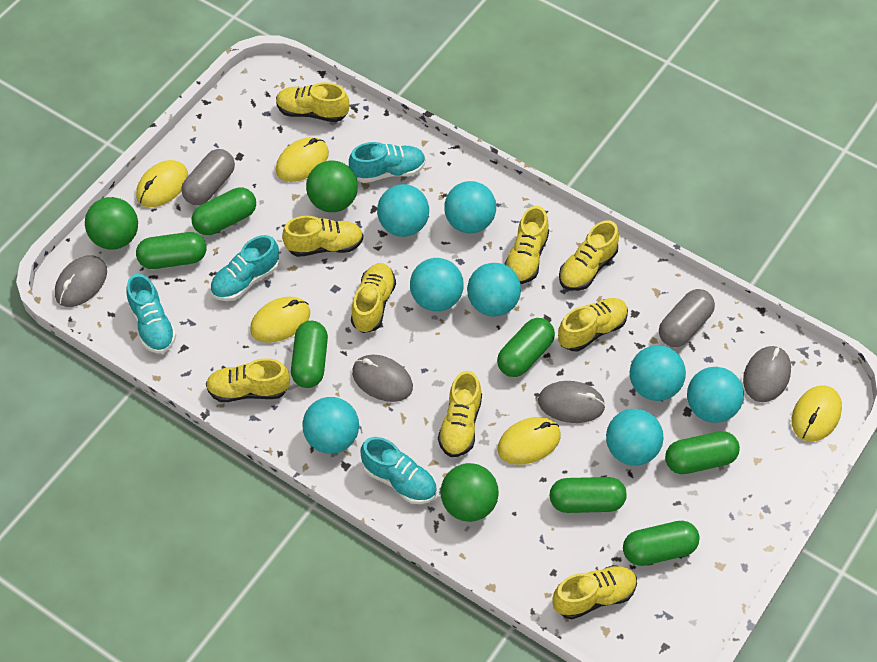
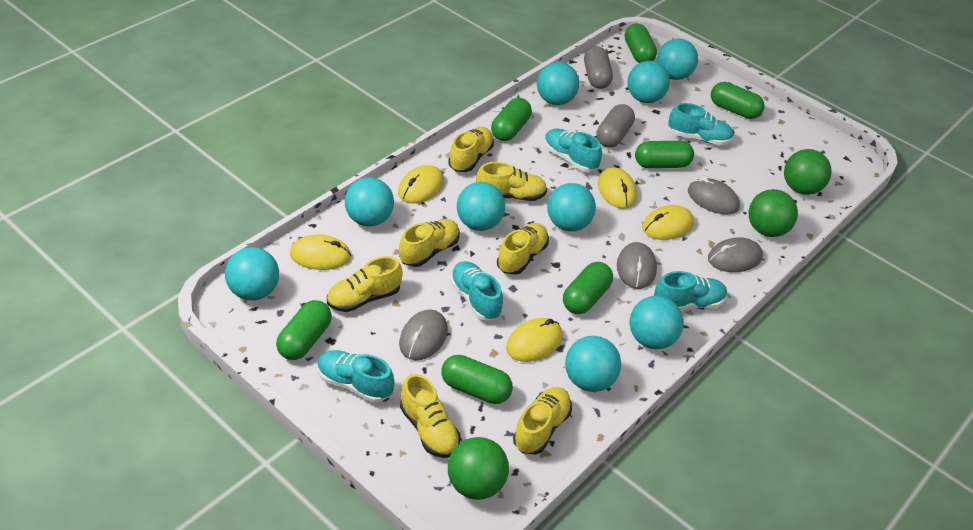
turquoise ball: [302,397,359,454] [377,184,429,237] [410,258,464,311] [444,181,496,233] [467,263,521,317] [606,409,663,466] [630,345,686,401] [687,367,744,423] = 8 -> [225,247,279,300] [345,177,394,227] [457,182,505,231] [537,62,579,105] [547,183,596,231] [565,336,621,392] [627,61,670,103] [630,296,684,349] [657,39,698,80] = 9
turquoise shoe: [126,274,177,353] [210,235,279,301] [349,142,426,183] [360,437,437,504] = 4 -> [318,350,394,403] [450,261,503,320] [544,129,602,172] [654,271,727,310] [668,103,734,145] = 5
yellow shoe: [206,358,290,402] [276,82,349,122] [282,216,364,257] [351,263,396,333] [438,371,482,457] [504,206,549,284] [552,565,637,619] [558,298,628,351] [559,221,619,291] = 9 -> [327,256,403,312] [399,219,460,267] [400,374,460,458] [448,127,494,172] [476,162,547,201] [497,223,549,275] [513,387,572,455] = 7

